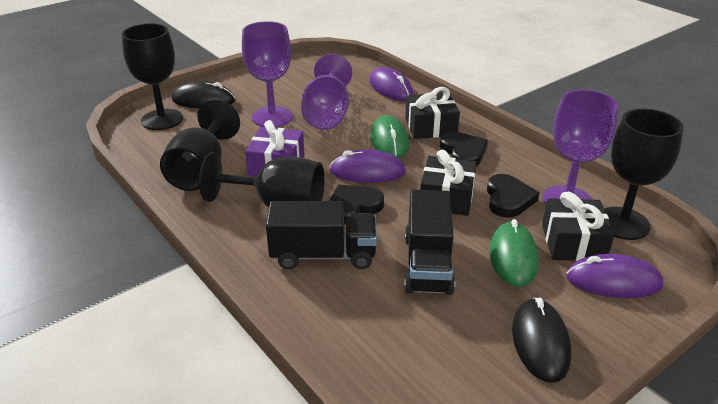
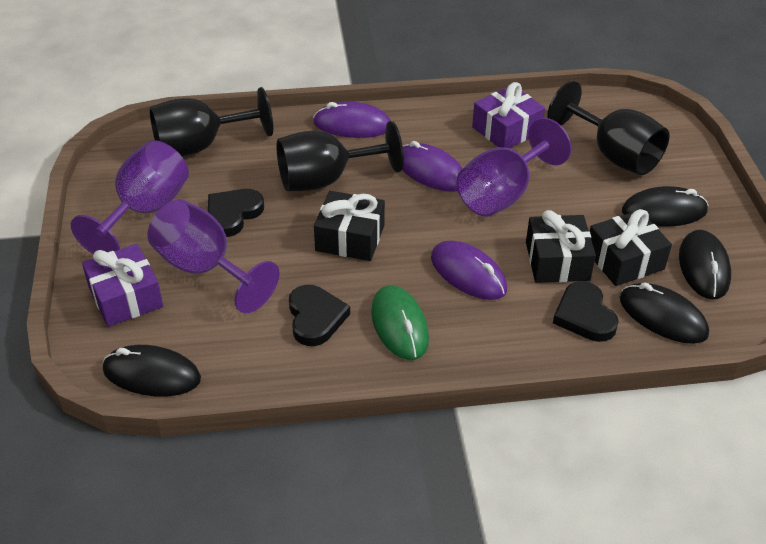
black goblet: [122,23,183,130] [160,100,240,191] [199,152,325,207] [604,109,684,240] = 4 -> [149,87,273,156] [276,121,404,191] [547,81,670,175] = 3
black mouse: [172,81,235,108] [512,298,571,383] = 2 -> [103,345,201,397] [620,283,709,344] [622,186,708,227] [679,230,731,300] = 4
black truck: [266,201,377,269] [404,190,455,295] = 2 -> none = 0
green mouse: [370,115,409,158] [489,219,539,287] = 2 -> [371,285,429,360] = 1
purple gift: [245,120,304,177] = 1 -> [82,244,163,327] [472,82,545,148] = 2

